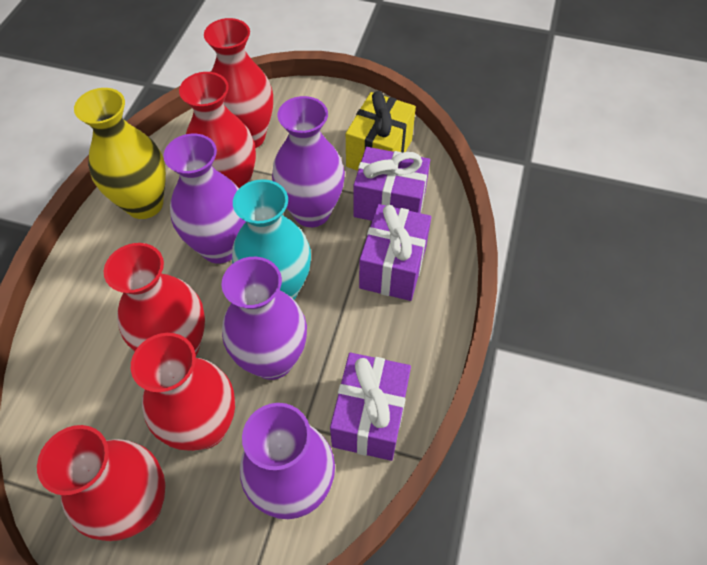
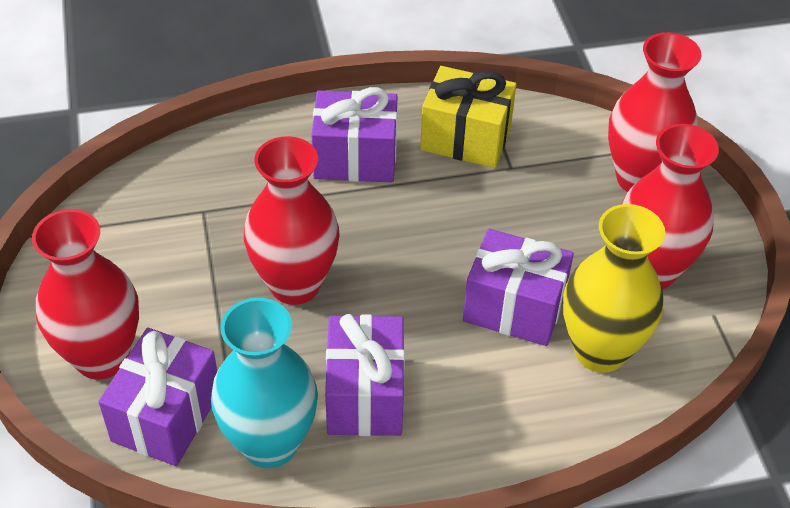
purple gift: [330,352,411,461] [354,147,430,221] [359,204,431,301] = 3 -> [98,328,217,466] [311,87,397,183] [325,314,405,436] [463,229,574,346] = 4
purple vase: [164,134,246,264] [221,257,307,380] [240,403,335,519] [272,96,345,227] = 4 -> none = 0
red vase: [37,425,165,541] [104,243,205,356] [131,333,235,451] [179,72,256,188] [204,18,273,148] = 5 -> [32,209,139,380] [244,136,340,305] [608,32,701,192] [621,124,719,289] = 4

